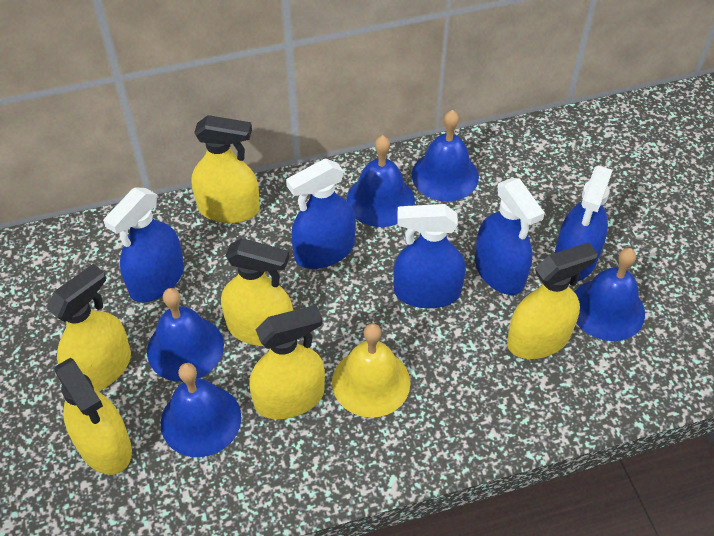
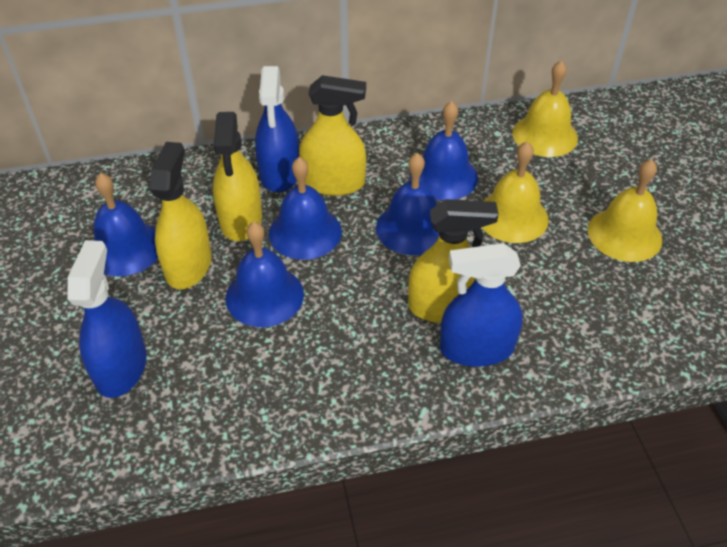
blue spray bottle: [103,187,184,303] [286,159,356,269] [393,204,466,308] [475,178,545,295] [555,166,613,281] = 5 -> [68,240,147,398] [255,66,299,192] [440,243,523,367] = 3
yellow bell: [332,323,410,418] = 1 -> [481,141,549,243] [512,60,578,157] [588,159,662,262] = 3
yellow spray bottle: [47,264,131,391] [54,357,132,475] [192,115,260,223] [221,238,293,346] [249,305,325,419] [507,242,598,359] = 6 -> [150,142,212,289] [213,112,262,241] [299,75,366,196] [408,199,499,323] = 4

